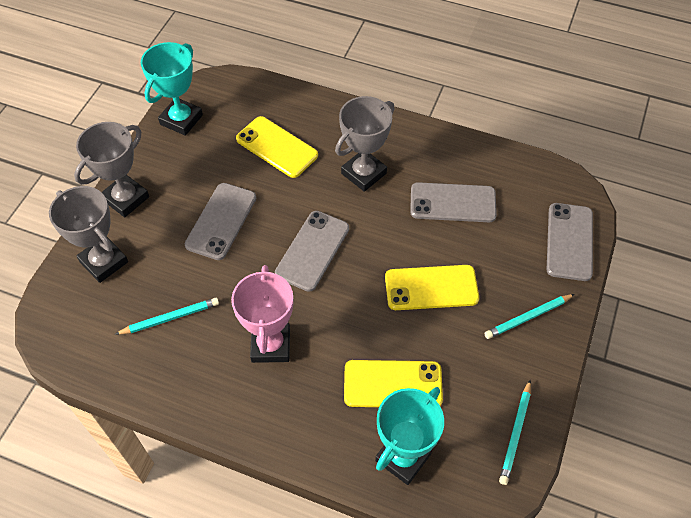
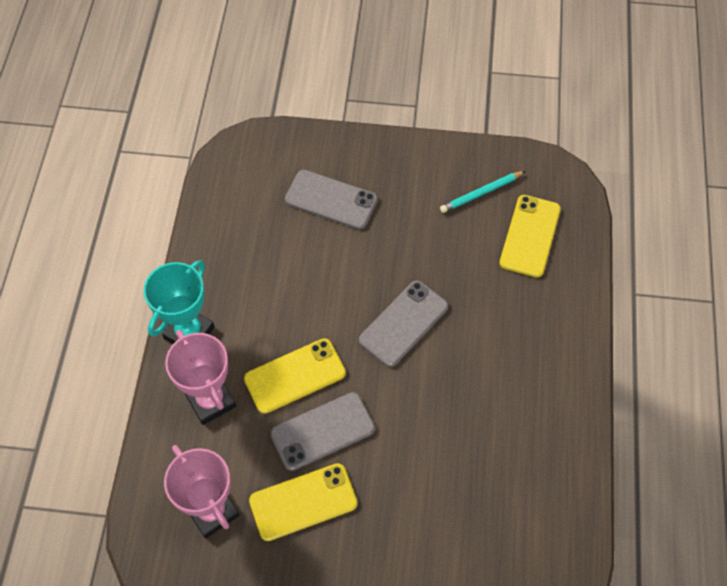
grey phone: [185,183,256,260] [275,211,349,292] [410,182,497,222] [547,203,593,281] = 4 -> [270,392,375,471] [285,170,378,229] [359,281,448,367] = 3
grey trophy: [49,186,128,283] [74,122,149,217] [335,96,394,192] = 3 -> none = 0
pink trophy: [231,265,293,363] = 1 -> [164,445,240,539] [165,330,236,425] = 2
turquoise pencil: [115,298,219,335] [484,294,575,339] [499,380,531,485] = 3 -> [440,171,525,213] = 1
turquoise trophy: [141,42,203,136] [375,387,444,485] = 2 -> [143,260,215,344] = 1

